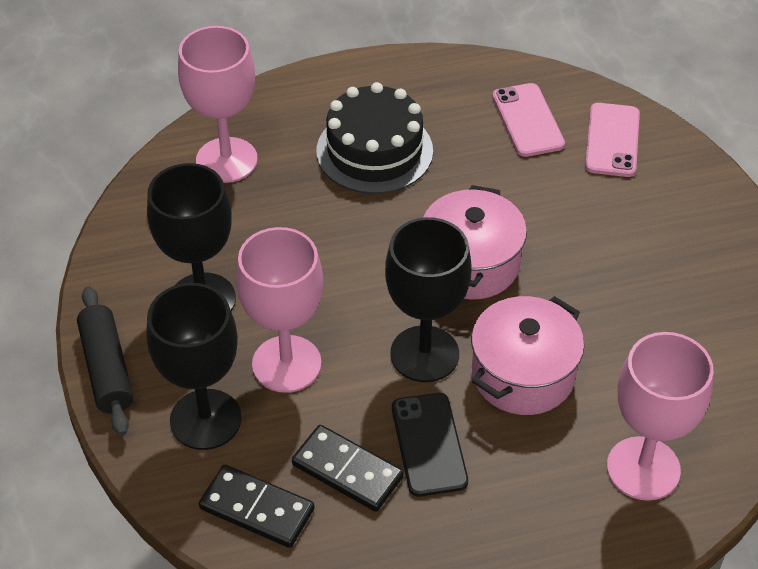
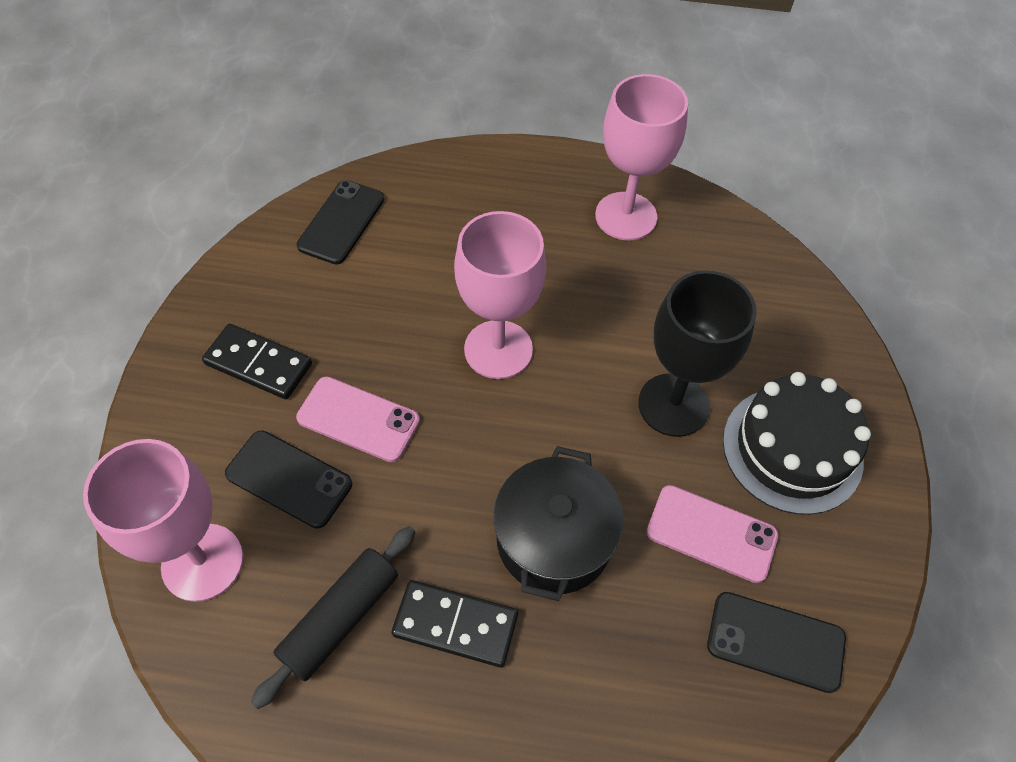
black goblet: [147,163,236,311] [147,283,242,450] [385,217,471,382] = 3 -> [638,270,757,437] = 1
black phone: [392,393,468,497] = 1 -> [225,430,352,529] [297,180,384,264] [707,592,846,693] = 3
black pot: none = 0 -> [493,446,624,601] = 1
pink pot: [423,185,527,300] [471,296,584,415] = 2 -> none = 0

